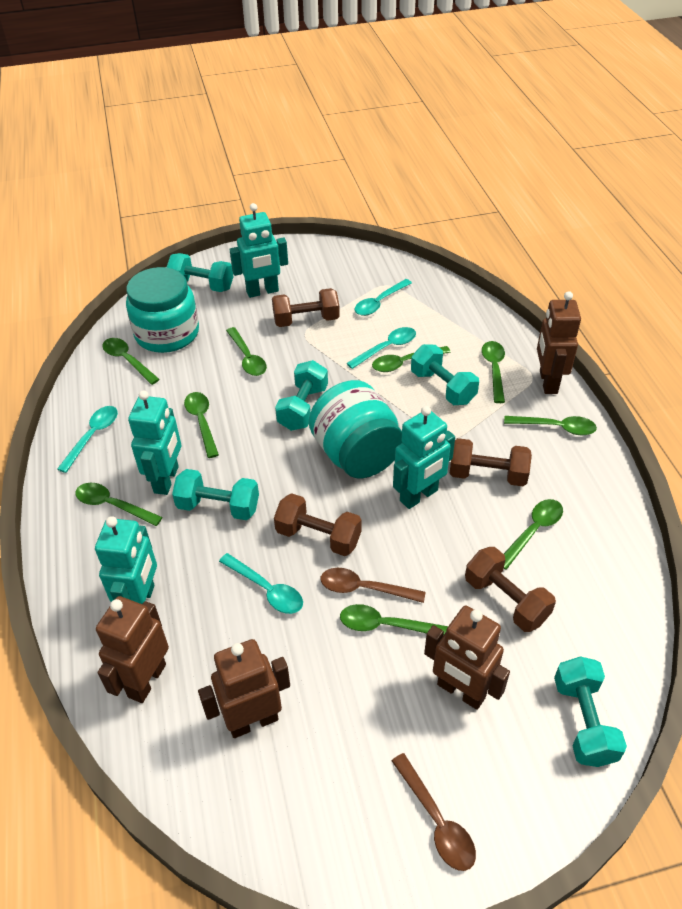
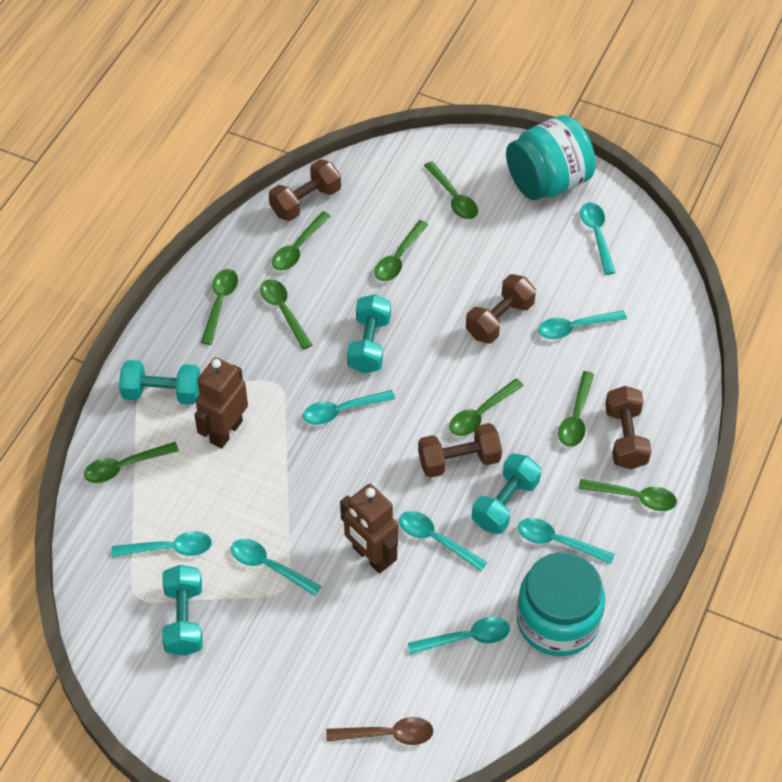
brown robot: [96,596,169,703] [198,639,290,738] [424,606,510,710] [537,291,581,394] = 4 -> [194,357,248,449] [340,484,398,574] = 2
brown spoon: [321,568,426,603] [392,753,476,871] = 2 -> [326,717,434,745] = 1
turquoise dumbbell: [167,253,234,292] [172,469,259,520] [275,360,328,431] [411,344,479,405] [554,656,627,767] = 5 -> [119,360,201,405] [162,565,203,656] [347,294,391,373] [472,453,541,534] = 4
turquoise robot: [95,516,157,604] [128,390,181,495] [230,203,288,298] [393,406,455,509] = 4 -> none = 0
turquoise spoon: [57,406,118,473] [219,553,303,614] [346,327,416,369] [355,279,412,316] = 4 -> [111,531,212,557] [231,539,321,596] [303,390,395,425] [399,511,488,571] [408,617,510,655] [518,518,615,564] [538,310,627,339] [580,203,615,275] = 8

